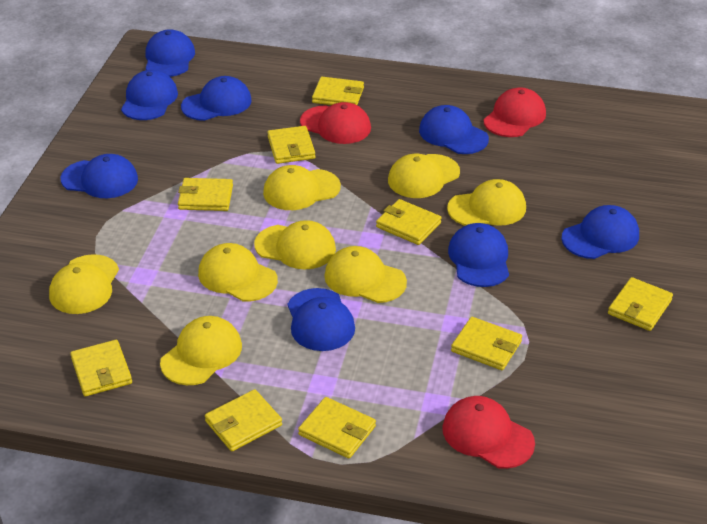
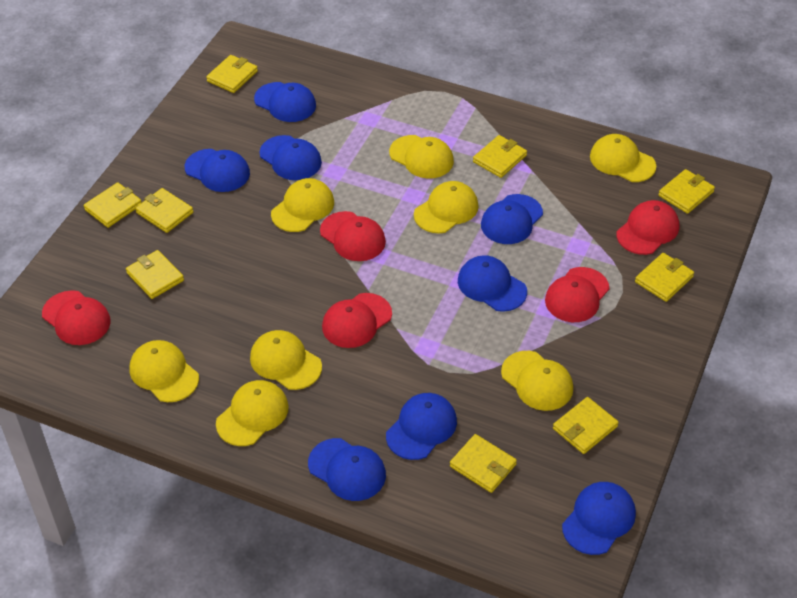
red cap: [300,102,371,144] [442,396,535,469] [483,87,546,137] = 3 -> [42,290,111,345] [320,211,386,261] [322,293,392,348] [545,267,610,322] [617,200,679,255] = 5

